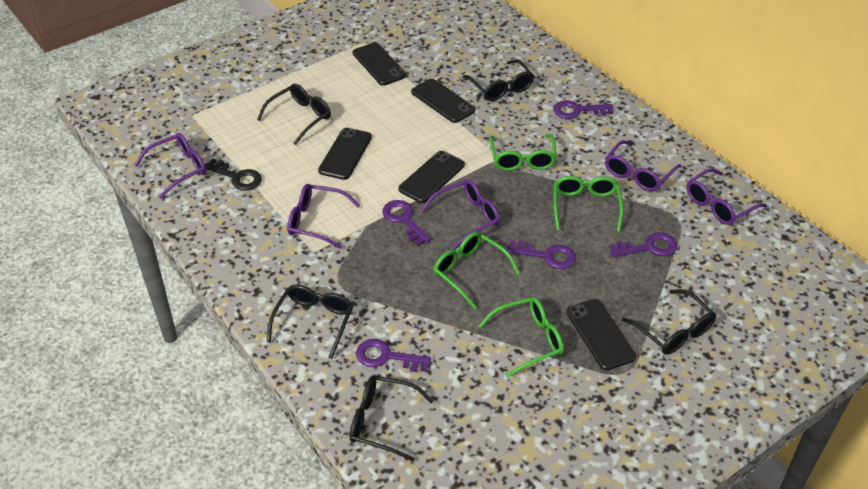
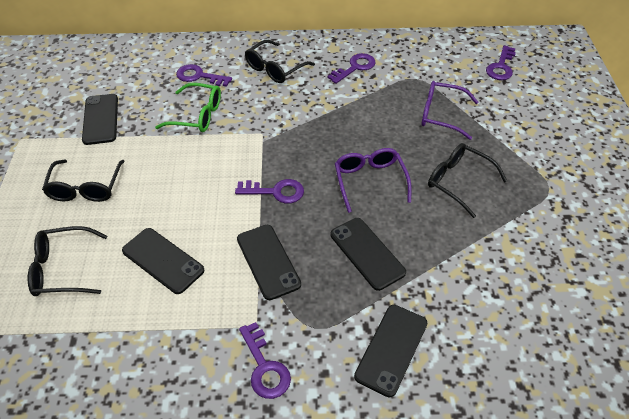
black glasses: [257,84,331,145] [267,284,353,359] [350,375,434,461] [462,59,534,101] [622,289,716,355] = 5 -> [28,226,107,296] [42,160,125,202] [245,40,315,83] [428,143,507,218] = 4
black key: [205,158,262,191] = 1 -> none = 0
green glasses: [434,232,520,309] [479,297,564,378] [489,134,557,171] [553,176,624,232] = 4 -> [155,83,221,132] = 1
purple glasses: [134,133,206,199] [287,184,360,249] [421,179,500,249] [605,140,681,191] [686,168,767,225] = 5 -> [335,148,412,213] [421,81,478,140] = 2

